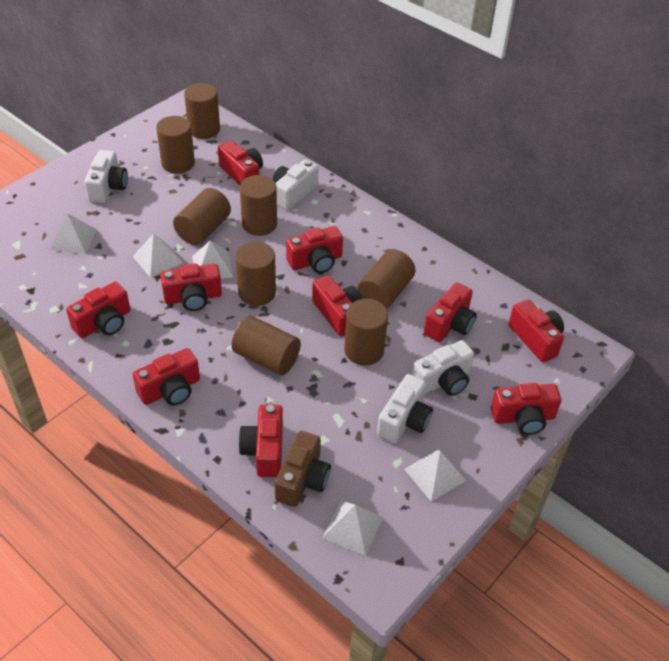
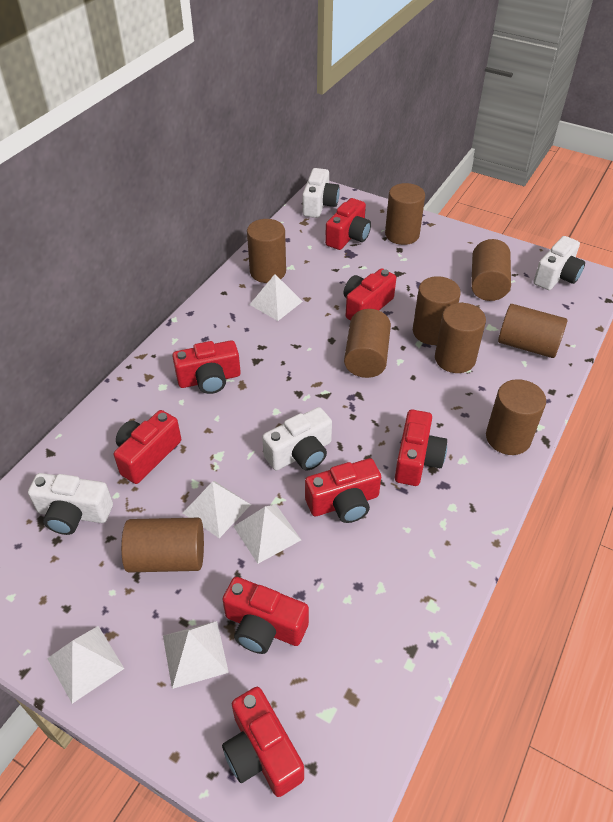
brown camera: [275,431,331,507] = 1 -> none = 0
brown cylinder: [156,116,195,174] [173,188,231,245] [184,83,220,139] [232,316,301,375] [235,242,276,306] [240,175,277,236] [344,299,388,365] [358,249,416,309] = 8 -> [121,518,204,573] [247,219,286,283] [344,309,391,378] [385,183,425,245] [413,276,461,345] [435,303,486,373] [471,239,511,301] [486,379,546,455] [498,304,568,358] = 9
red camera: [66,282,130,338] [132,348,200,405] [160,263,222,311] [218,141,263,185] [238,404,283,477] [286,226,343,273] [312,275,362,337] [424,282,477,342] [491,383,561,435] [508,299,564,362] = 10 -> [114,410,181,484] [172,340,241,394] [222,577,309,654] [222,687,304,797] [305,458,381,523] [325,198,371,250] [343,268,396,321] [395,409,447,486] = 8

